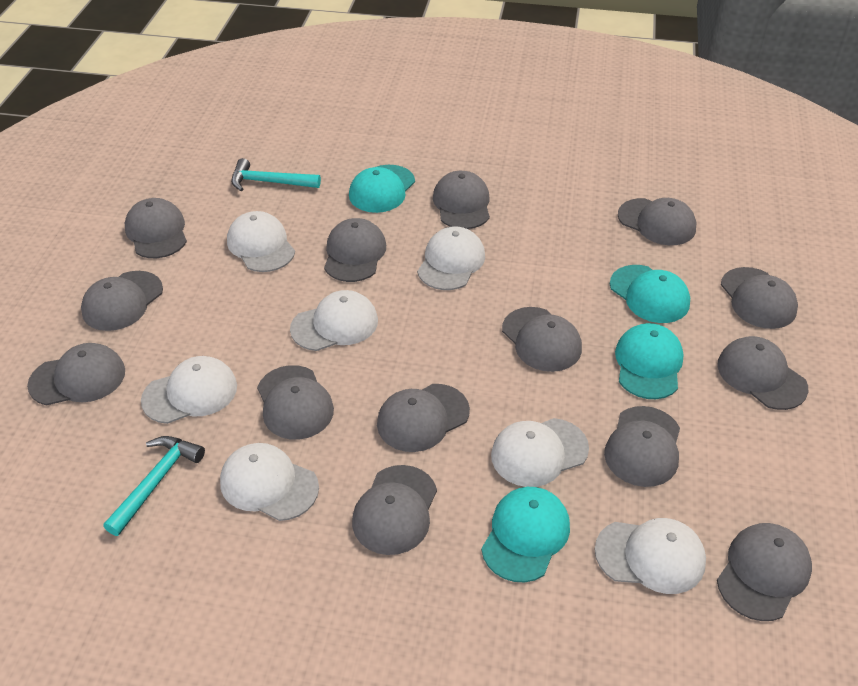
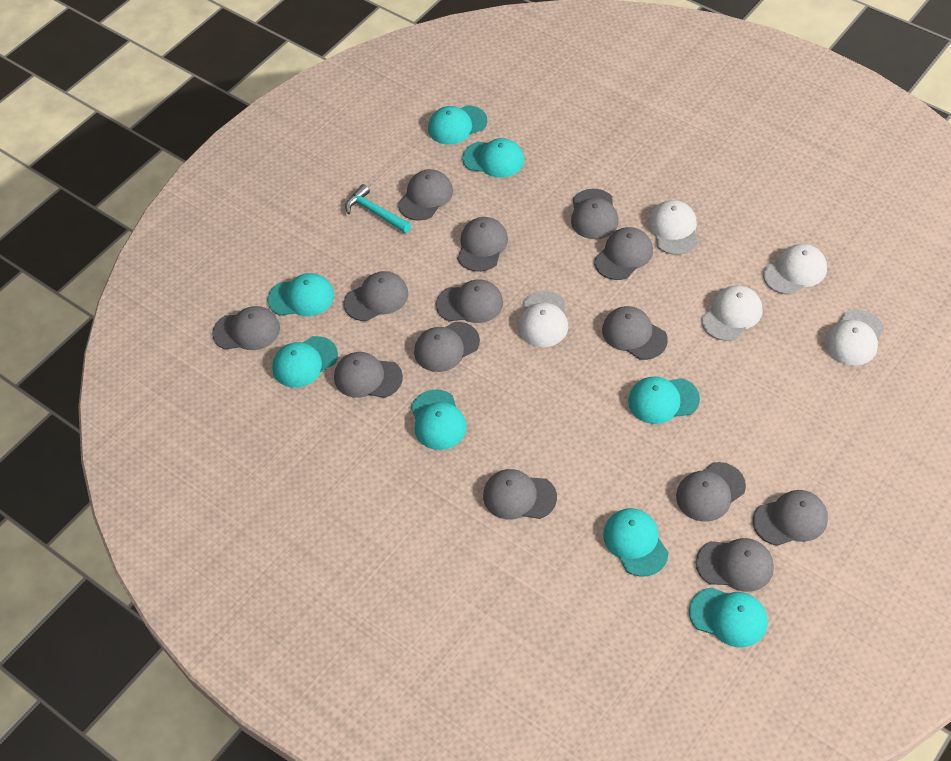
turquoise cap: [349,165,415,213] [481,487,570,582] [610,265,690,323] [615,323,684,399] = 4 -> [267,273,334,316] [272,336,338,388] [411,390,467,450] [428,105,487,145] [462,138,525,178] [603,508,669,577] [628,377,700,424] [689,587,768,647] = 8
turquoise hammer: [103,436,205,536] [231,158,321,191] = 2 -> [345,184,411,233] = 1
white cap: [141,356,237,424] [220,443,319,521] [227,211,295,272] [290,290,378,351] [417,227,485,290] [491,418,589,487] [595,518,706,594] = 7 -> [518,291,568,347] [649,200,698,255] [702,285,763,341] [763,244,827,294] [826,310,884,366] = 5

